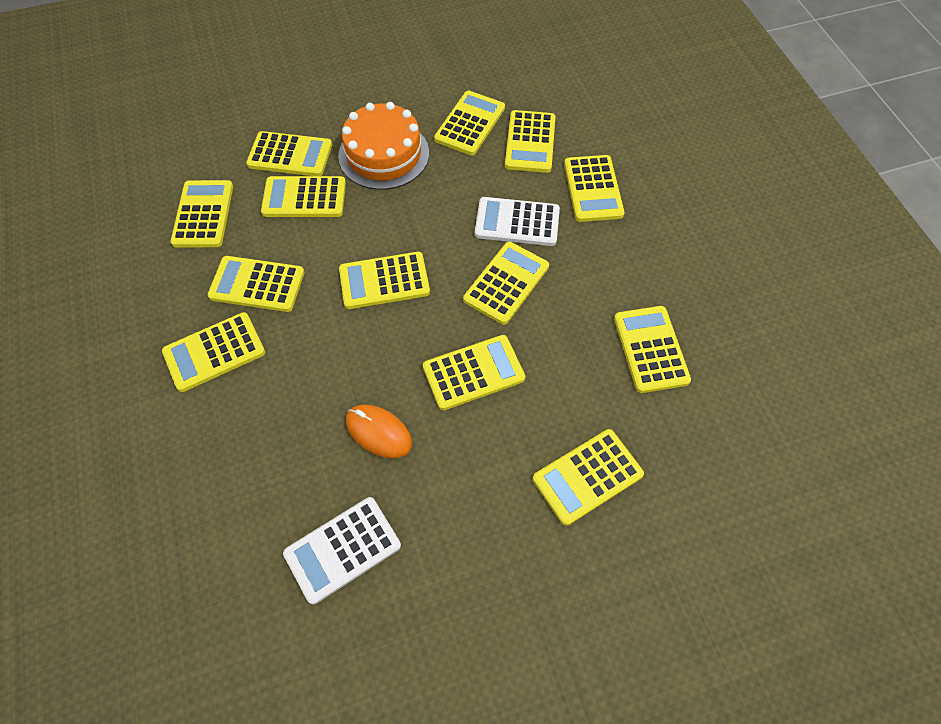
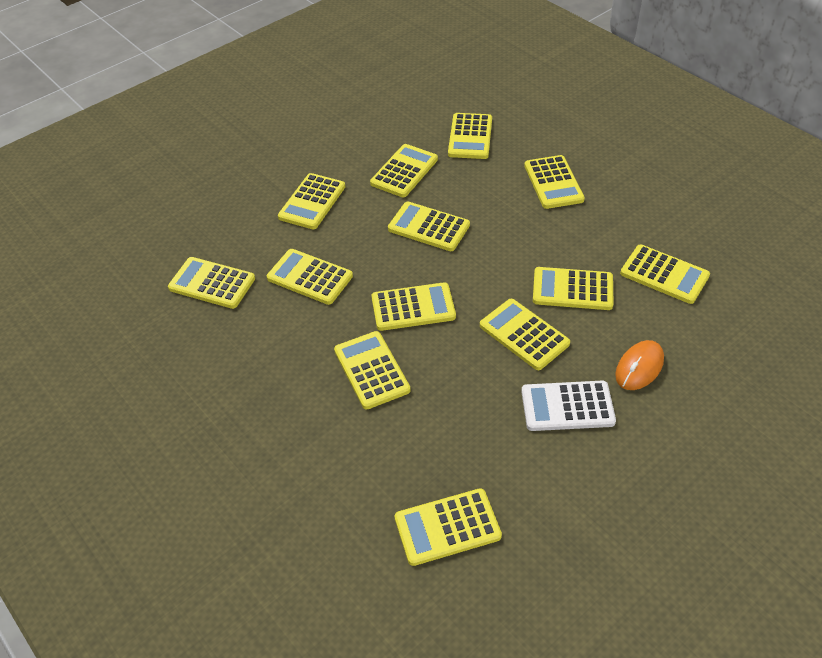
orange cake: [338,102,429,190] = 1 -> none = 0
white calculator: [283,497,401,604] [475,197,560,246] = 2 -> [521,381,616,431] = 1

